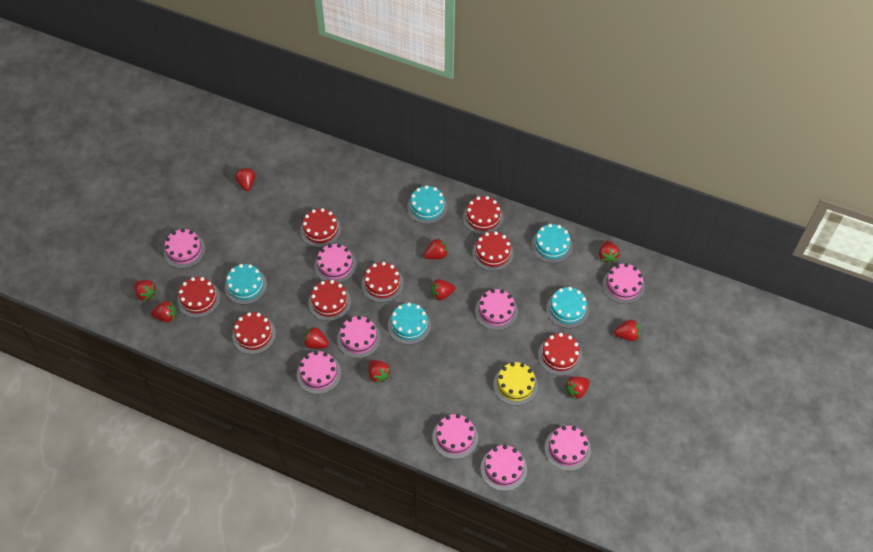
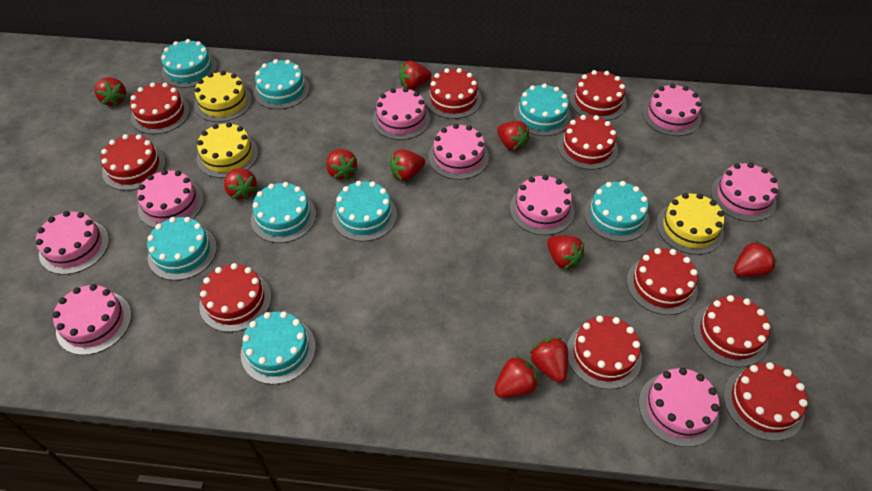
red cake: [177,277,220,318] [232,312,276,354] [300,208,341,247] [308,280,351,321] [361,262,404,303] [463,196,503,235] [472,231,514,271] [538,333,582,376] = 8 -> [101,134,166,191] [130,82,190,134] [199,263,271,332] [425,68,482,119] [558,115,618,170] [567,316,642,389] [569,70,627,121] [627,248,698,315] [693,295,770,367] [723,362,808,441] = 10
turquoise cake: [224,264,267,305] [388,303,431,345] [407,185,448,224] [531,224,573,263] [546,287,589,328] = 5 -> [147,217,217,280] [161,39,217,88] [241,311,316,385] [251,182,316,243] [253,59,310,109] [332,181,397,242] [514,84,571,136] [584,181,650,242] = 8
yellow cake: [493,362,538,406] = 1 -> [194,71,252,122] [197,122,258,178] [656,193,724,255] = 3

